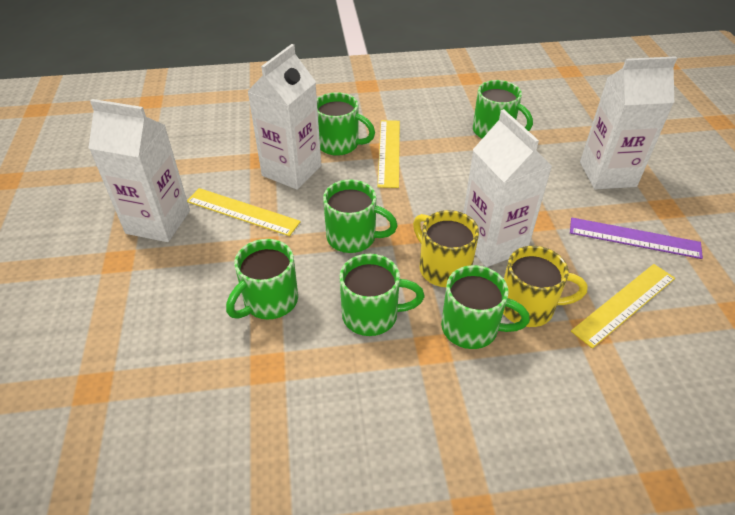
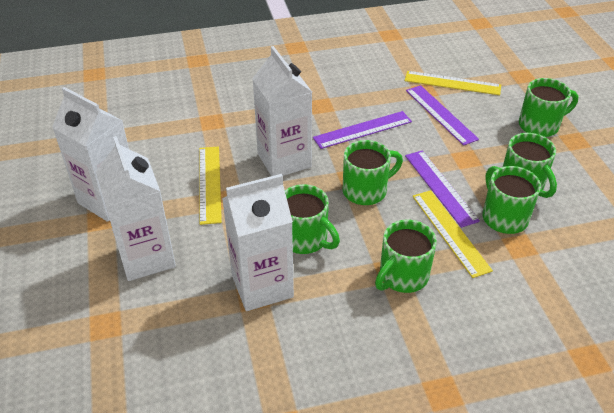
purple ruler: [570,218,703,259] = 1 -> [313,111,412,149] [405,150,480,228] [406,85,479,146] = 3
yellow mug: [413,210,479,287] [503,246,587,327] = 2 -> none = 0

